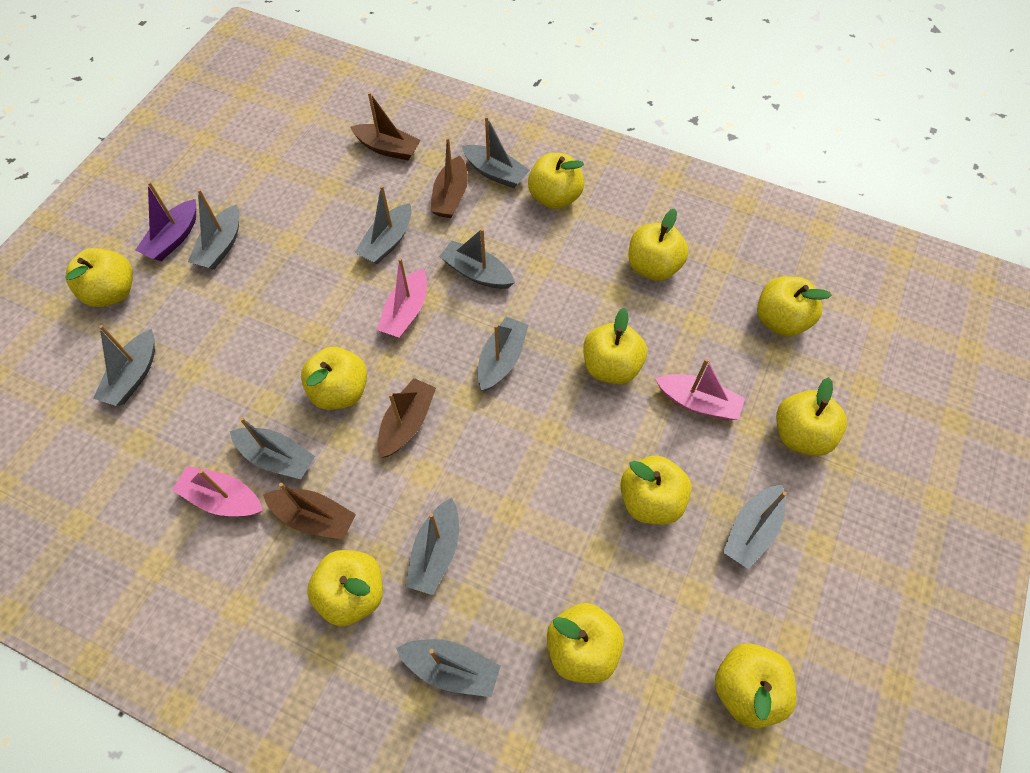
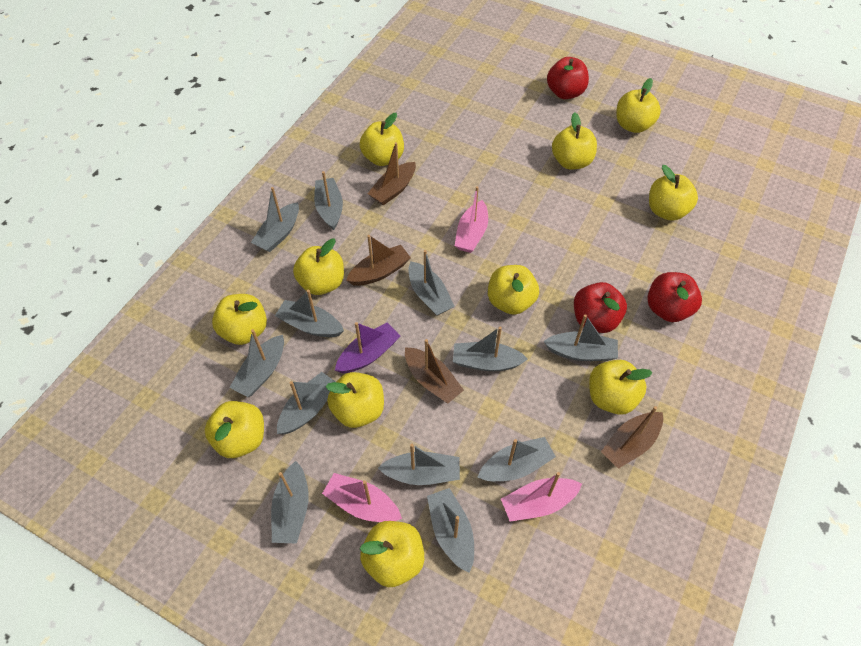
grey boat: [93,325,155,406] [188,189,239,270] [230,417,315,479] [355,185,412,264] [396,639,501,697] [405,498,459,595] [439,228,515,289] [462,116,530,188] [478,317,529,391] [723,485,787,569] = 10 -> [229,329,284,397] [251,187,299,252] [271,461,309,544] [275,290,344,337] [277,372,336,434] [314,171,343,230] [378,444,460,485] [408,250,455,316] [427,488,474,573] [453,326,528,371] [477,437,556,481] [543,314,618,361] = 12
red apple: none = 0 -> [547,57,589,99] [574,282,627,333] [647,272,702,322] = 3

